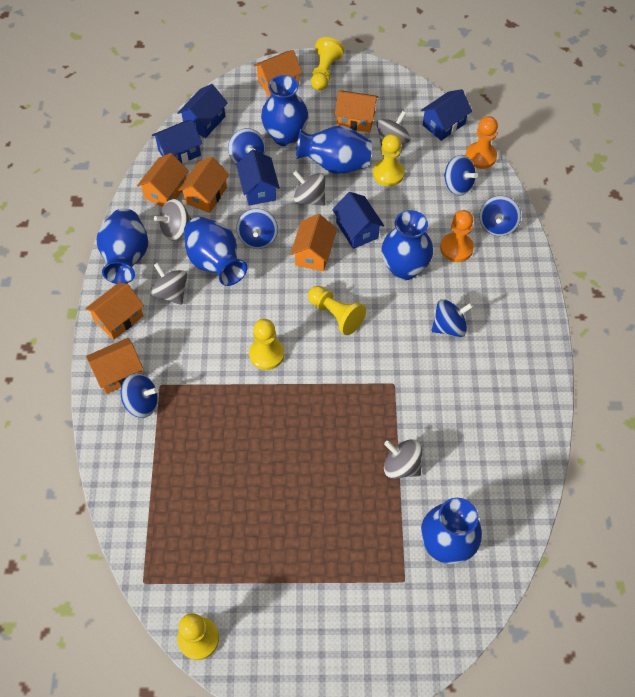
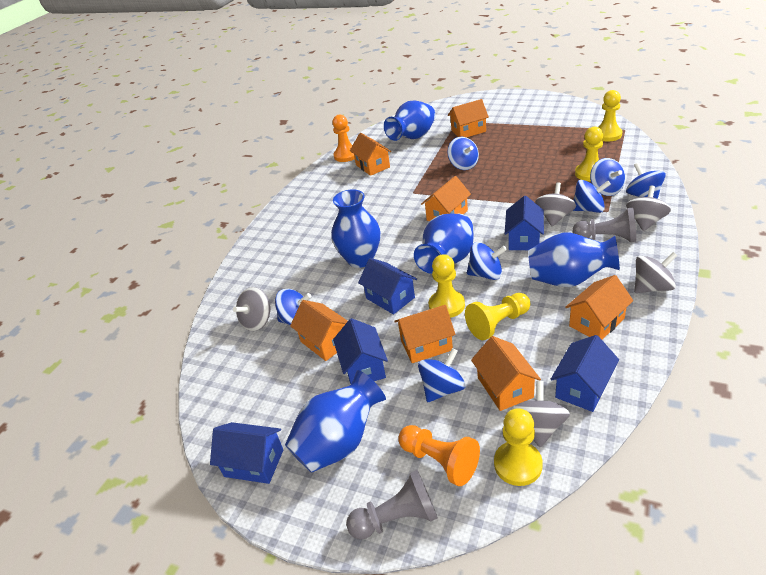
blue spinning top: [121,373,158,418] [228,128,266,164] [236,208,278,249] [431,299,473,337] [444,155,478,196] [479,196,521,236] = 6 -> [275,289,312,325] [418,348,466,402] [447,137,479,170] [467,242,507,280] [573,180,611,213] [590,158,626,196] [626,163,666,199] = 7
blue vase: [97,208,148,284] [184,217,247,286] [261,75,308,146] [296,126,372,174] [381,210,433,280] [421,498,482,564] = 6 -> [285,370,386,473] [331,189,381,268] [384,100,436,141] [414,214,473,274] [528,232,620,287] = 5
grey pawn: none = 0 -> [346,470,438,540] [572,208,636,242] = 2

